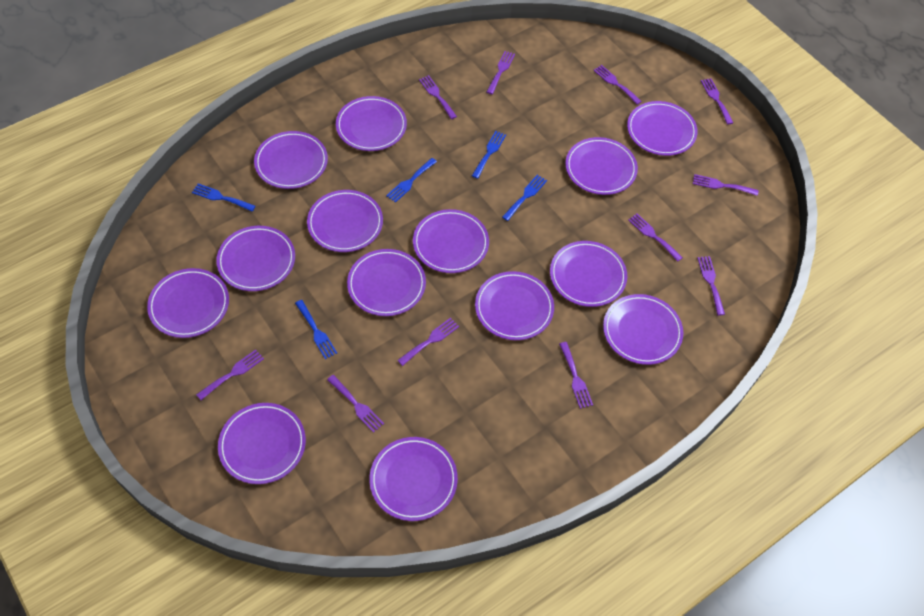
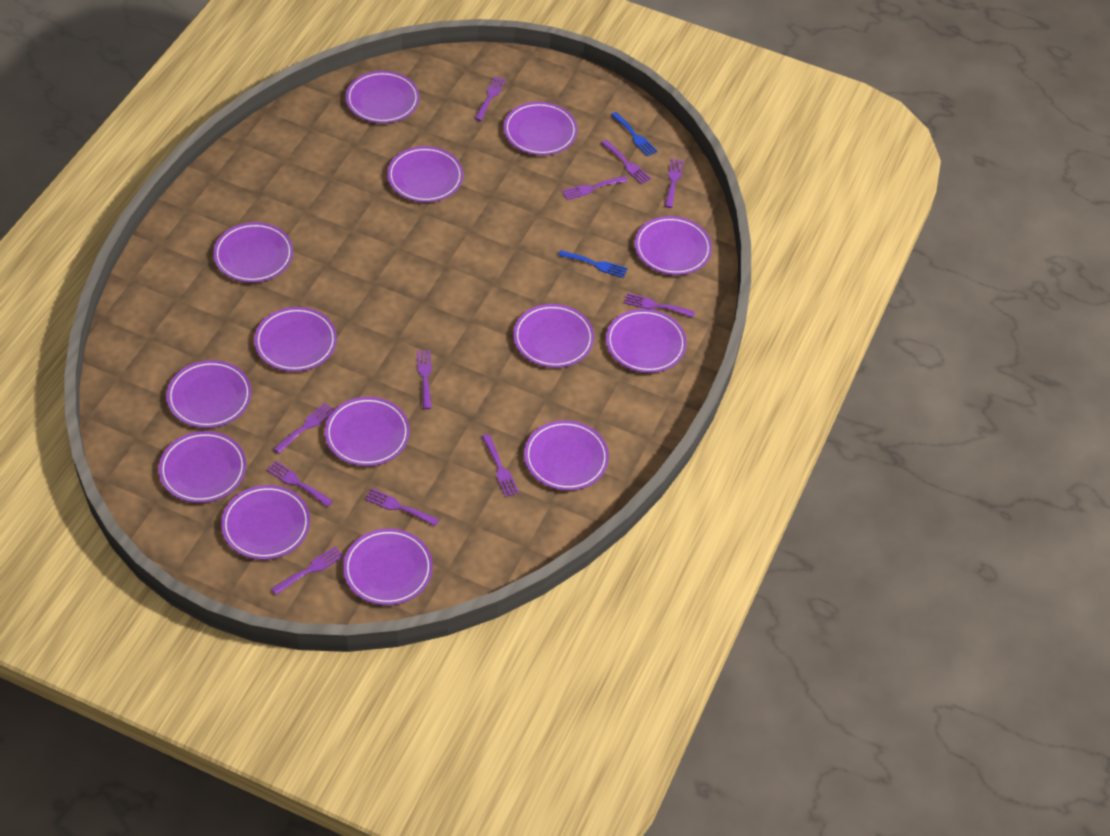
blue fork: [192,183,255,211] [295,300,337,359] [386,158,437,203] [472,131,506,179] [502,175,547,221] = 5 -> [559,250,628,278] [611,112,658,157] = 2

